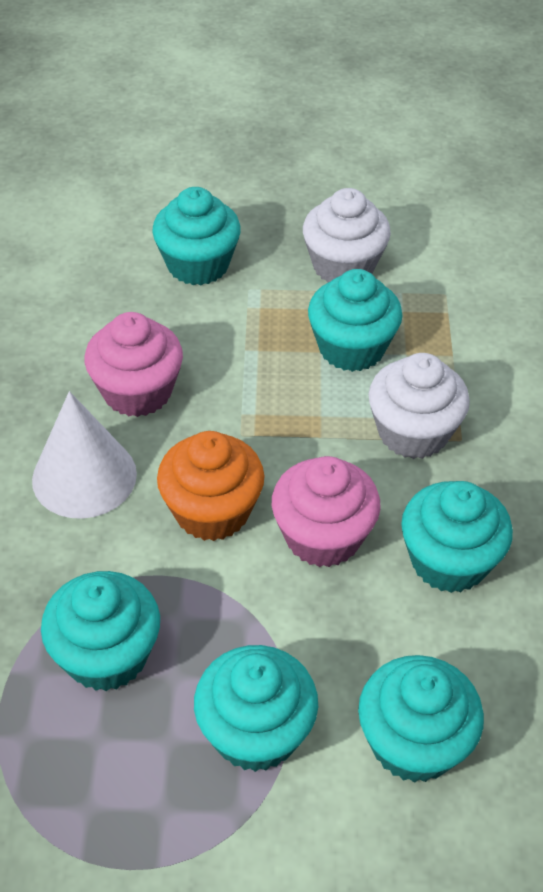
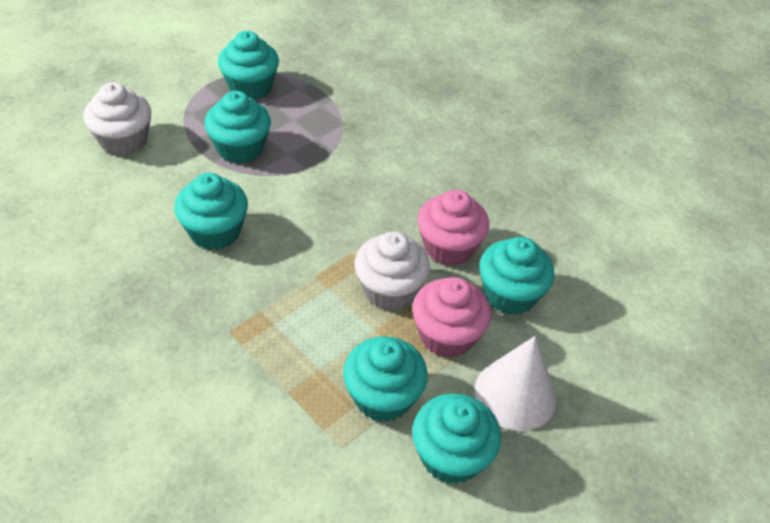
orange cupcake: [157,431,265,541] = 1 -> none = 0

